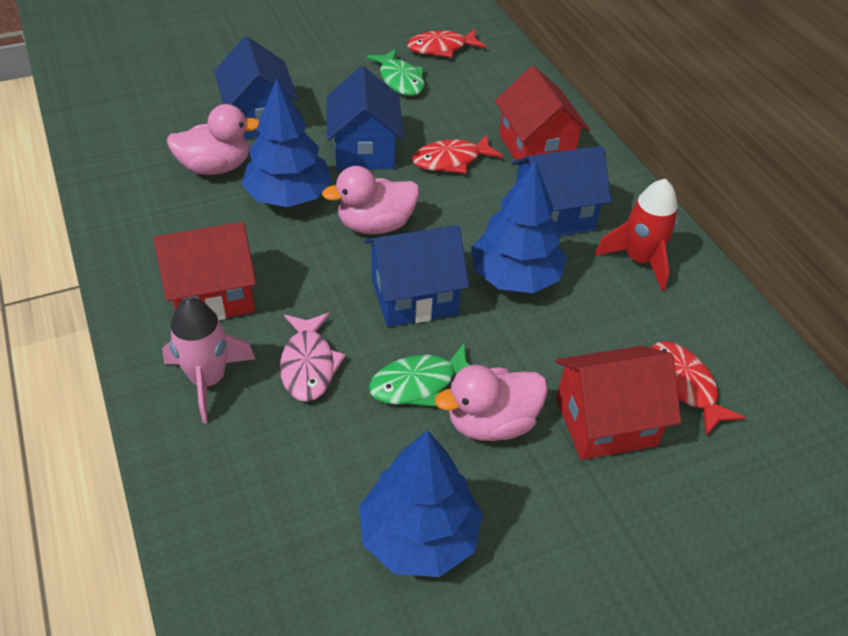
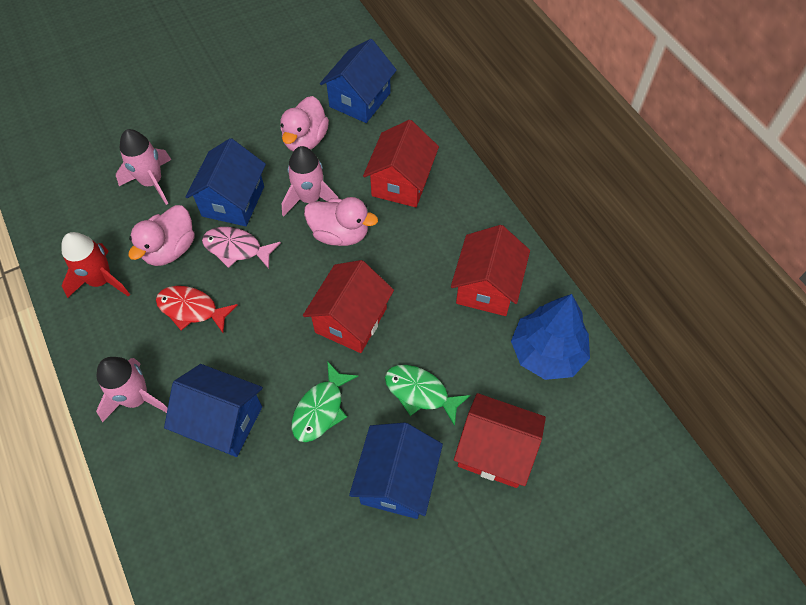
blue tree: [241,78,332,207] [359,430,483,577] [471,160,567,293] = 3 -> [511,294,590,380] = 1
pink rocket: [162,298,255,423] = 1 -> [96,357,168,422] [116,129,171,205] [282,146,339,217] = 3
red fish: [407,29,486,58] [412,134,503,174] [651,341,746,436] = 3 -> [156,286,238,333] = 1
red house: [153,222,256,320] [495,66,590,165] [556,346,681,460] = 3 -> [303,260,394,353] [363,120,439,207] [451,225,530,316] [454,393,546,488] = 4

